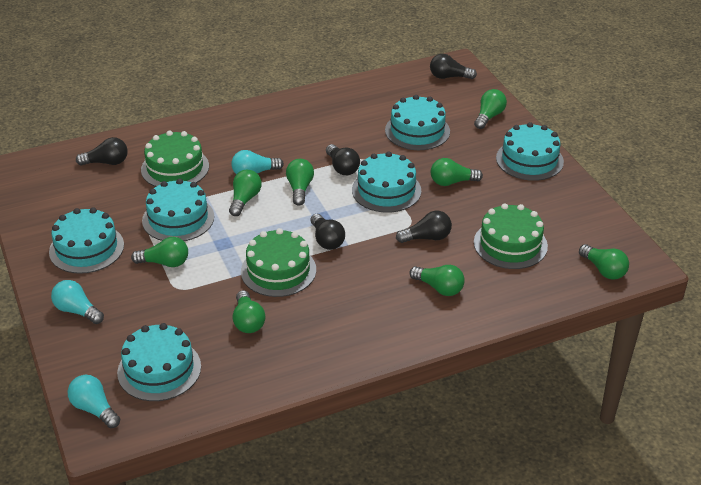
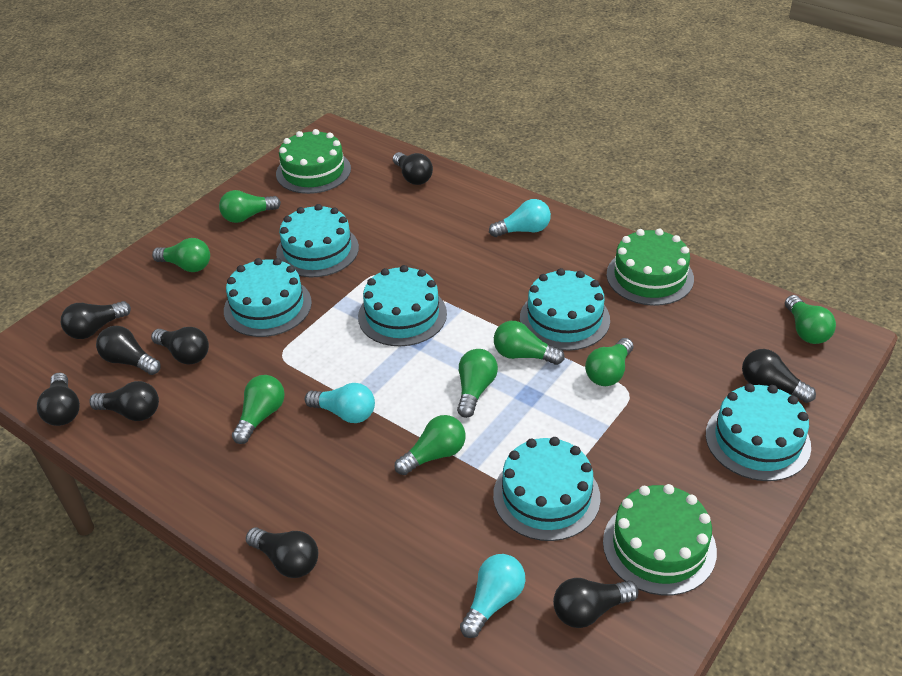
black light bulb: [76,137,128,166] [310,214,345,250] [326,144,360,175] [396,211,452,243] [430,54,477,79] = 5 -> [37,373,80,426] [61,301,131,339] [89,381,159,421] [96,326,161,375] [151,327,209,365] [246,527,318,578] [393,152,433,185] [553,578,639,628] [742,349,816,403] = 9

